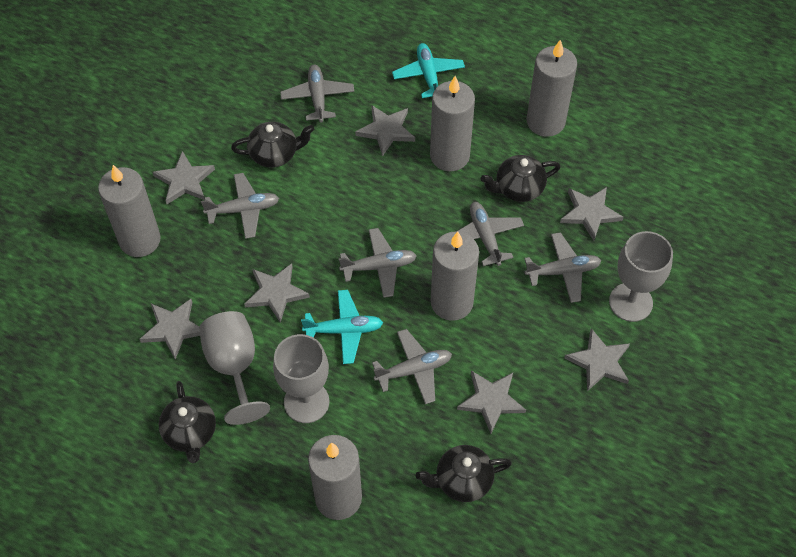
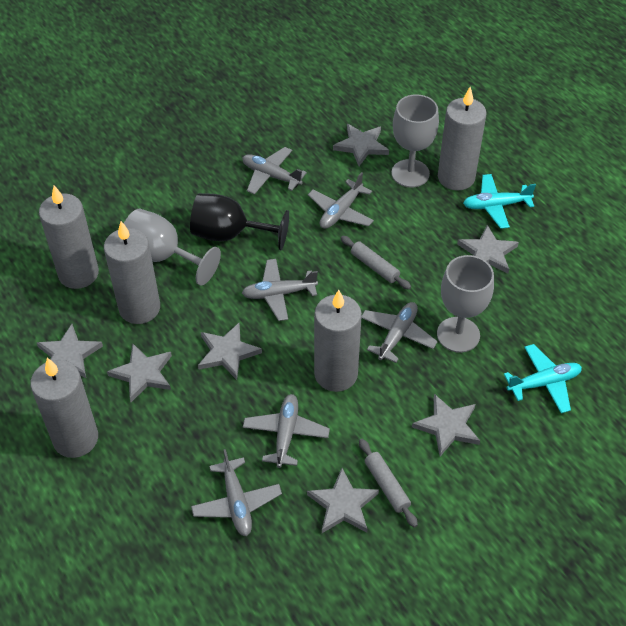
black goblet: none = 0 -> [190,193,289,250] = 1
black teapot: [159,381,216,463] [231,122,314,168] [416,445,512,502] [481,155,560,202] = 4 -> none = 0
grey rolling pin: none = 0 -> [341,236,411,290] [359,439,418,528] = 2

